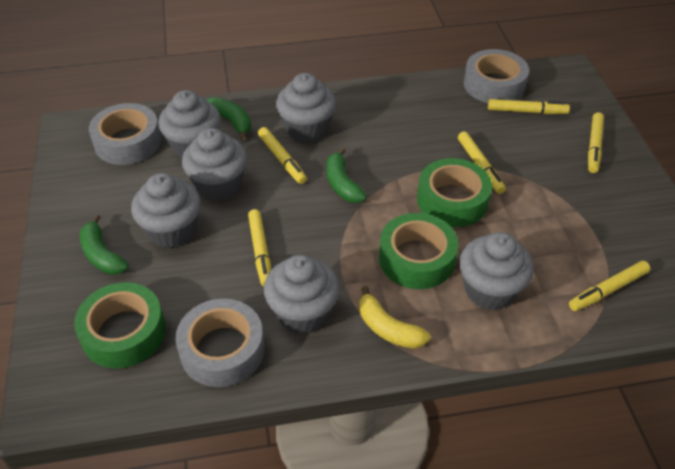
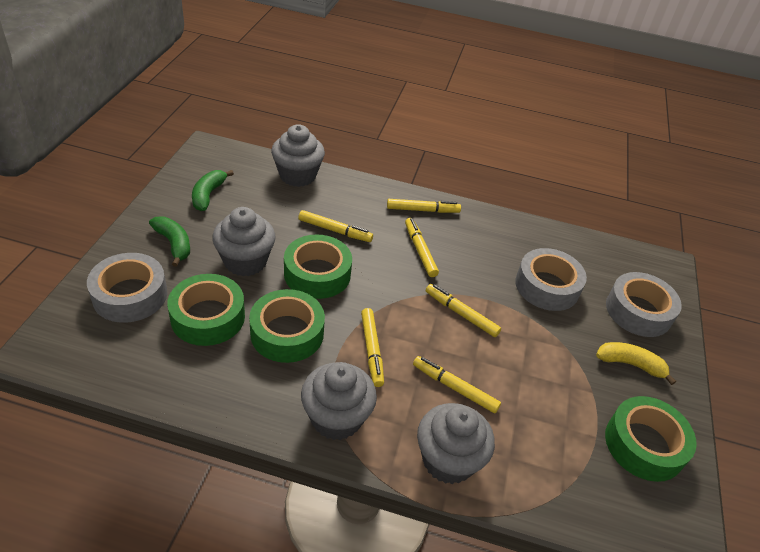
green banana: [80,215,129,275] [206,97,251,140] [326,147,367,203] = 3 -> [149,217,190,267] [192,170,234,211] = 2
green tape: [74,282,166,369] [379,213,458,289] [417,158,492,227] = 3 -> [167,274,245,346] [249,289,325,363] [284,235,352,299] [605,396,697,482] = 4
grey cupcake: [131,173,201,248] [158,90,221,158] [182,128,247,201] [264,254,340,334] [276,73,336,142] [459,232,534,310] = 6 -> [212,207,276,276] [271,124,325,187] [301,362,377,440] [417,403,495,484] = 4

